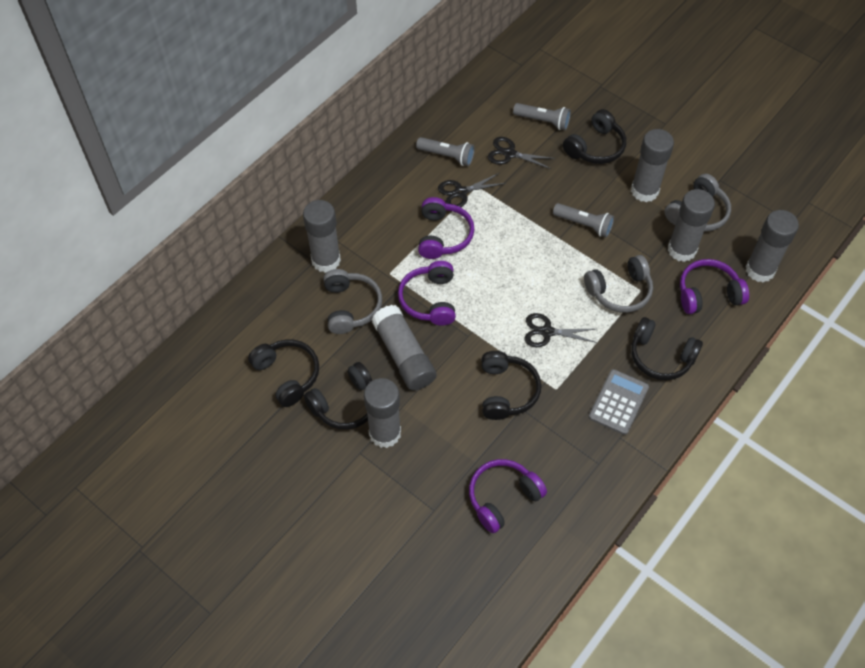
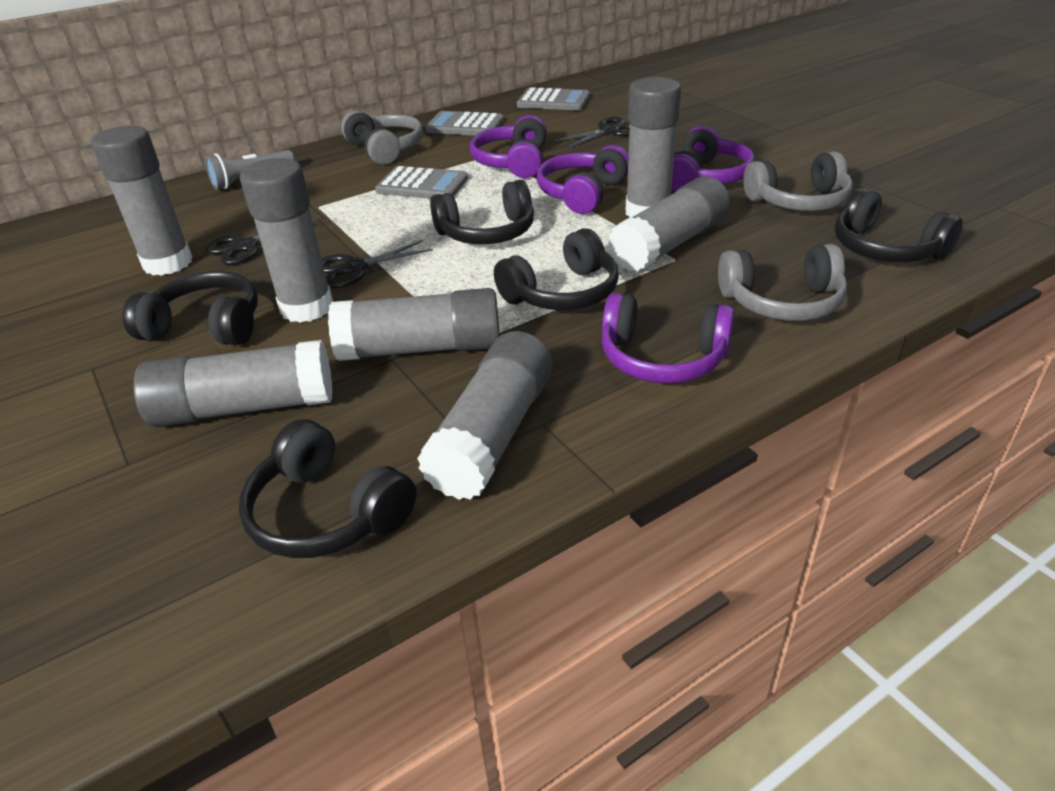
grey calculator: [589,369,649,435] = 1 -> [375,166,468,199] [425,111,504,136] [517,87,589,110] = 3
grey flashlight: [416,137,475,166] [513,103,571,130] [553,203,614,238] = 3 -> [205,150,295,189] = 1
grey glue stick: [303,200,341,273] [364,378,401,448] [371,305,436,391] [631,129,674,202] [668,189,715,262] [746,210,799,283] = 6 -> [91,126,193,276] [134,340,333,427] [240,158,333,323] [328,288,500,361] [417,331,553,500] [608,176,730,272] [625,77,681,218] = 7

